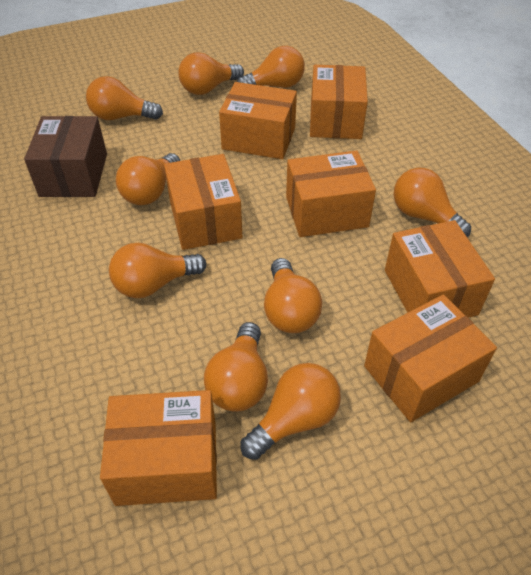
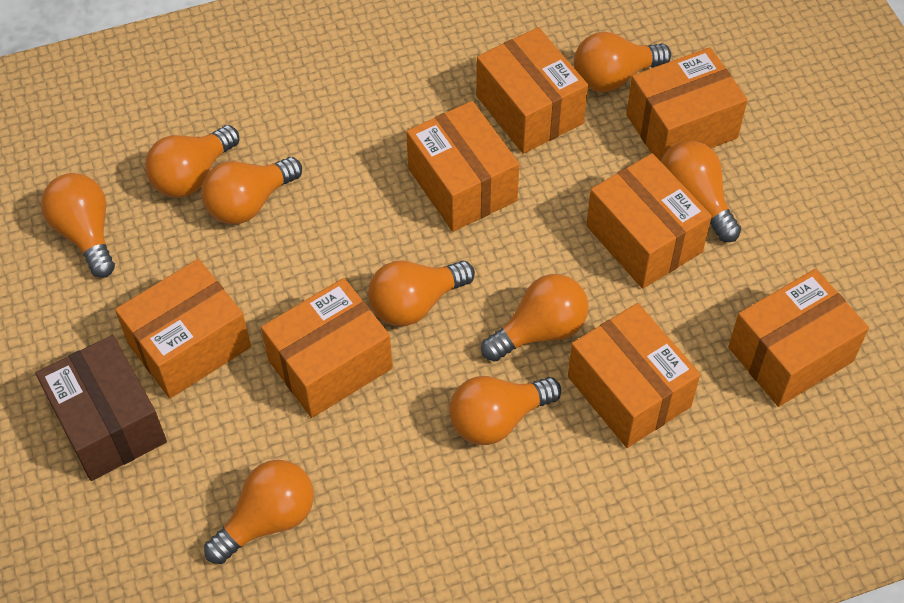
orange box: [100,390,217,506] [164,154,242,250] [219,82,297,159] [286,151,376,237] [310,65,368,139] [364,295,497,422] [385,220,495,318] = 7 -> [115,259,251,398] [261,278,393,418] [406,101,519,232] [476,27,588,154] [568,303,700,448] [586,153,712,289] [626,47,748,161] [728,269,869,407] = 8

